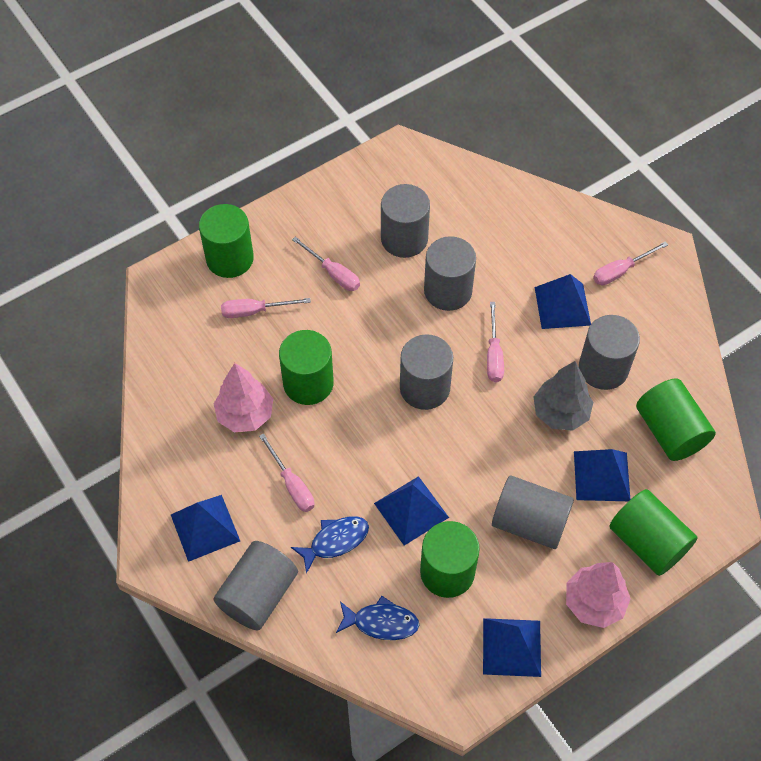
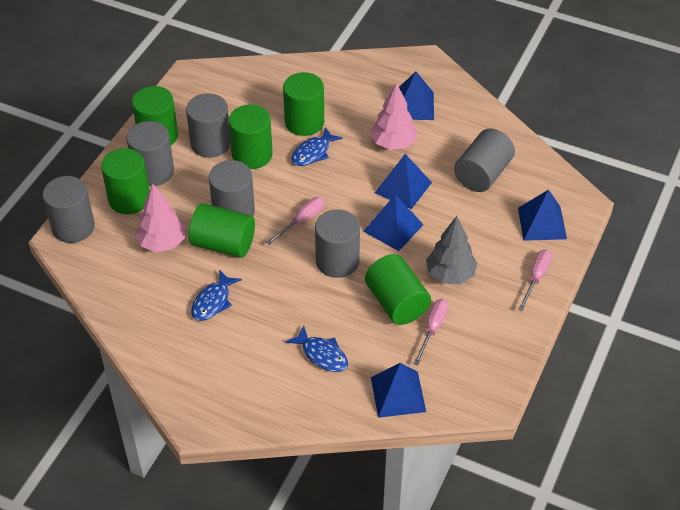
blue fish: [291,516,369,574] [336,595,419,640] = 2 -> [191,270,242,321] [286,325,348,372] [291,127,343,166] = 3
green cylinder: [199,204,254,278] [279,330,334,405] [420,521,480,598] [609,489,698,576] [636,379,716,461] = 5 -> [101,148,150,214] [132,86,178,145] [189,203,255,258] [229,105,273,169] [283,72,324,136] [365,254,431,325] = 6
pink screwdriver: [221,298,311,318] [259,433,315,512] [292,237,360,291] [487,302,504,382] [593,241,668,285] = 5 -> [266,197,325,245] [413,299,449,365] [518,250,552,311] = 3

